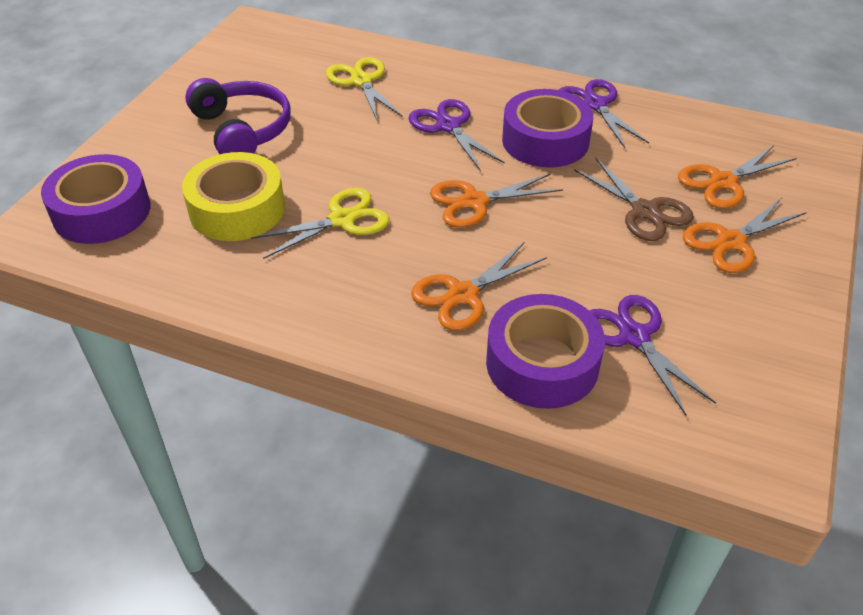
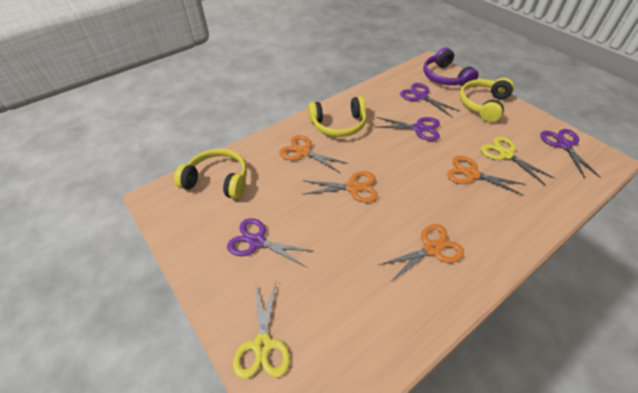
brown scissors: [574,158,694,241] = 1 -> none = 0
purple scissors: [408,99,505,171] [559,79,649,148] [590,295,716,416] = 3 -> [227,218,312,267] [376,117,440,141] [400,83,459,117] [540,129,600,178] = 4
purple tape: [41,154,151,244] [486,294,605,409] [502,89,593,168] = 3 -> none = 0
yellow headphones: none = 0 -> [174,149,247,199] [308,96,367,137] [459,78,514,122] = 3
yellow tape: [182,152,285,241] = 1 -> none = 0

